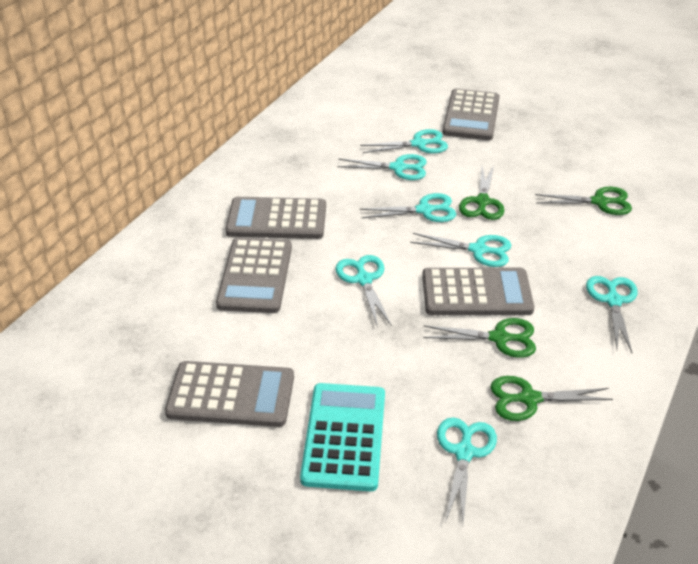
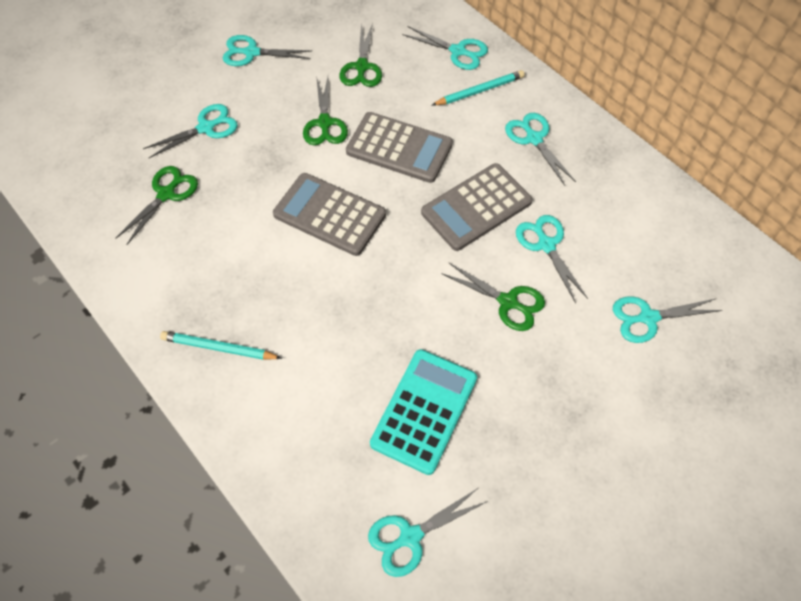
grey calculator: [165,361,294,427] [216,237,292,313] [226,197,326,239] [422,268,534,315] [442,89,500,140] = 5 -> [273,173,386,256] [346,112,453,183] [421,163,533,251] = 3
turquoise pencil: none = 0 -> [160,331,282,360] [432,70,525,105] = 2

